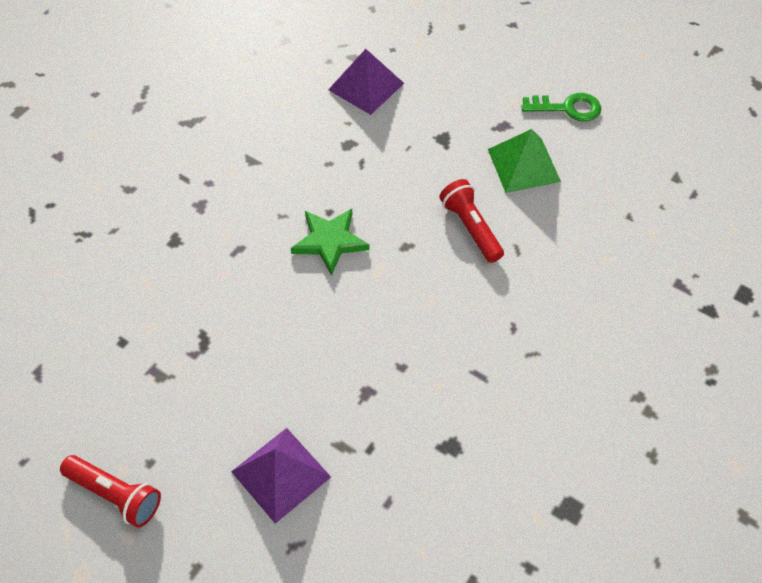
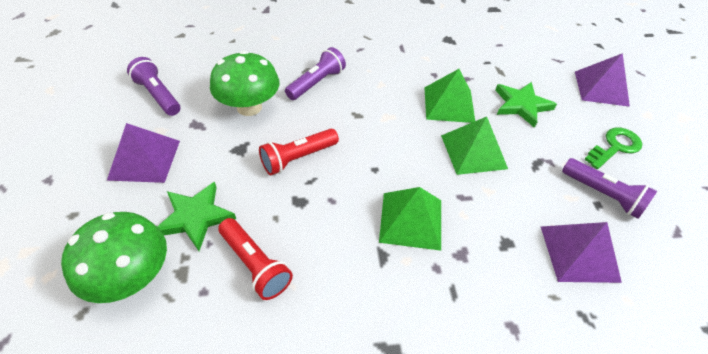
green mushroom: none = 0 -> [61,212,167,303] [210,51,279,116] = 2
green pyramid: [488,129,561,193] = 1 -> [379,187,441,251] [424,69,475,123] [441,117,508,175] = 3
green star: [291,209,369,276] = 1 -> [157,182,236,251] [495,82,557,128] = 2
purple flashlight: none = 0 -> [127,57,180,116] [285,47,346,100] [562,158,657,219] = 3
purple pyramid: [231,428,331,524] [328,49,404,115] = 2 -> [107,123,180,183] [541,222,622,283] [575,53,630,107] = 3

